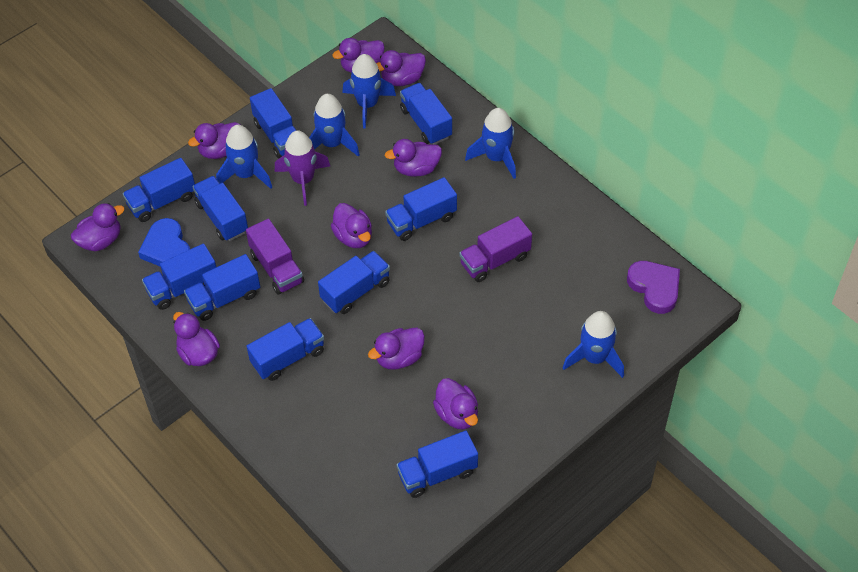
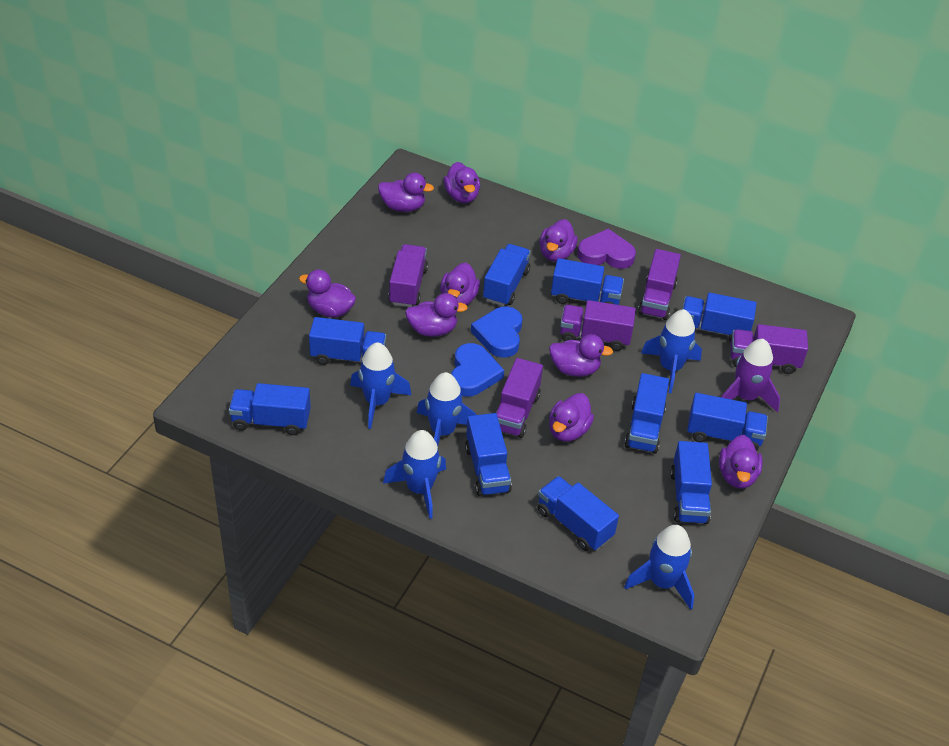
blue heart: [138,218,190,266] = 1 -> [451,343,504,397] [471,307,522,358] = 2
purple truck: [246,219,304,294] [459,216,532,282] = 2 -> [388,244,428,307] [496,358,543,438] [560,300,636,351] [638,249,681,320] [731,324,808,374] = 5

